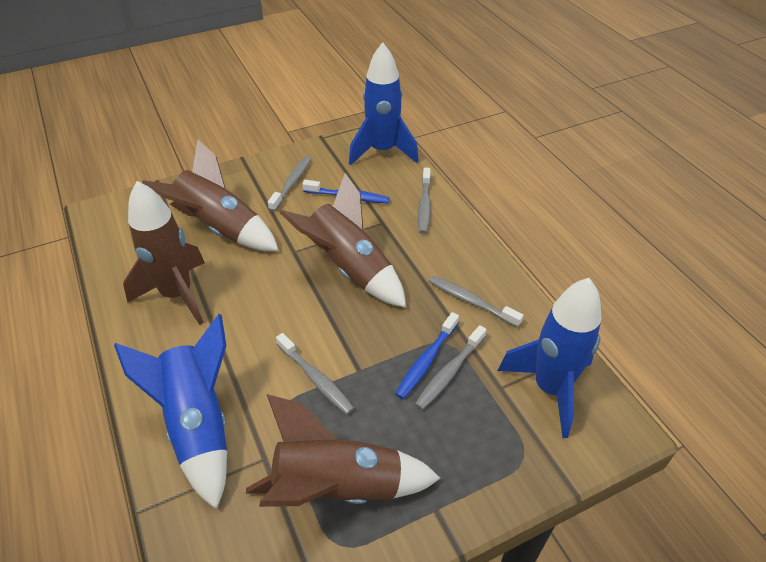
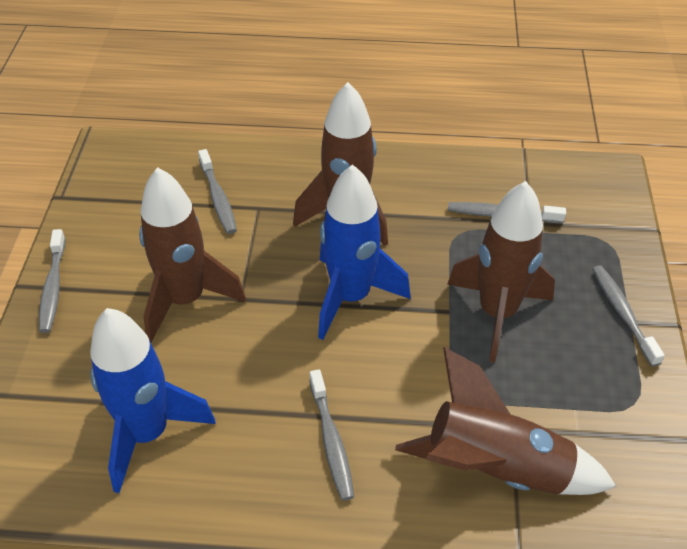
blue rocket: [114,314,227,510] [349,42,419,166] [498,278,601,438] = 3 -> [90,308,216,493] [318,164,411,340] = 2
blue toothbrush: [302,180,389,203] [395,312,459,399] = 2 -> none = 0

